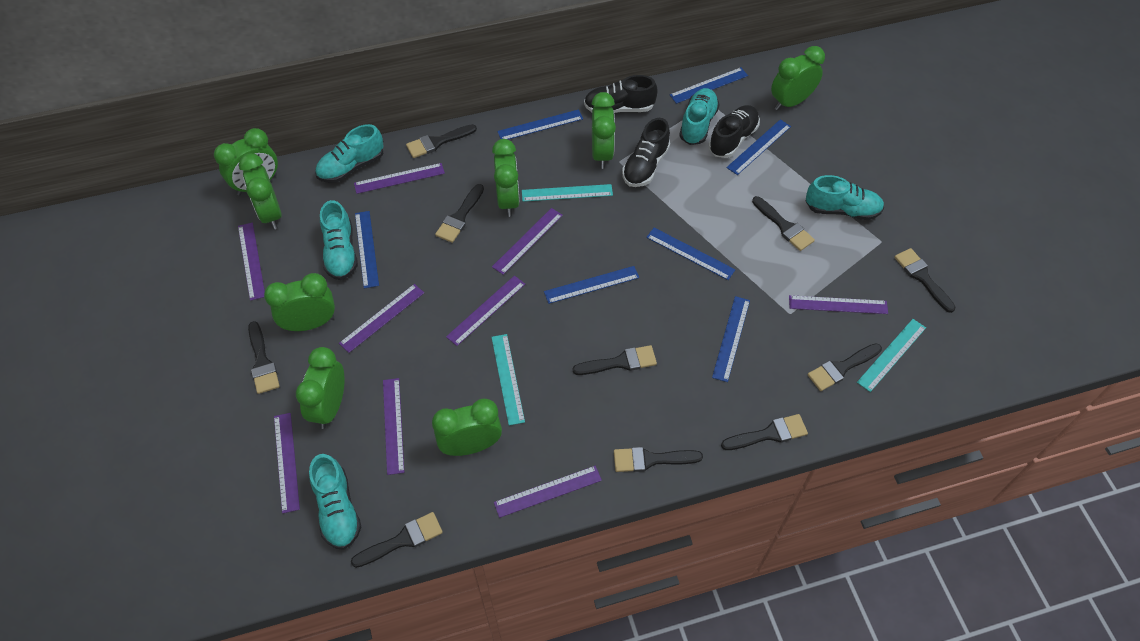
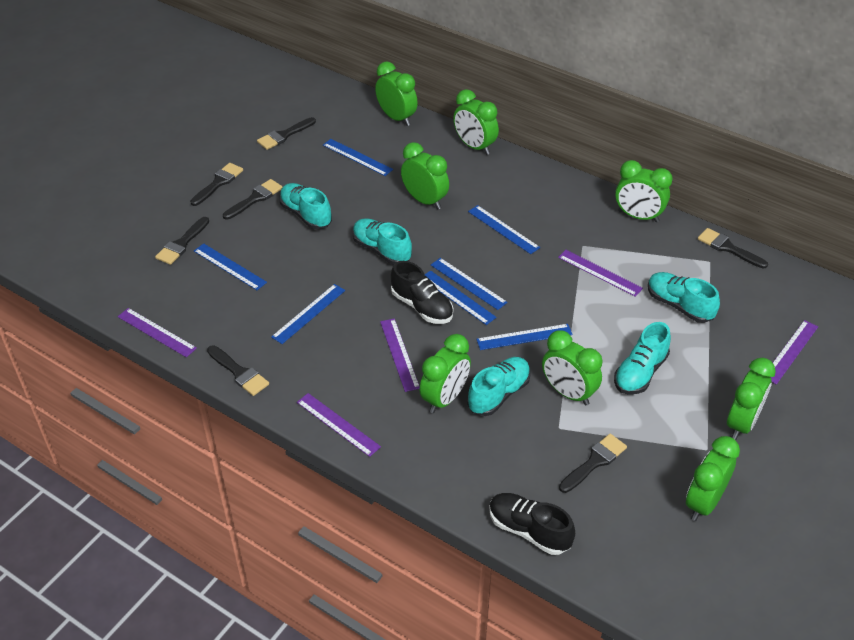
black brush: [248,321,280,394] [351,512,443,568] [406,124,477,158] [435,184,484,243] [573,345,657,375] [614,447,703,472] [721,414,808,450] [752,196,815,251] [808,343,882,391] [894,248,955,313] = 10 -> [155,217,209,265] [190,163,243,206] [207,345,269,396] [223,179,282,220] [257,117,316,150] [559,434,627,493] [698,228,768,269] = 7
black shoe: [584,75,658,113] [622,118,670,187] [709,105,760,158] = 3 -> [391,261,453,324] [489,493,575,555] = 2
purple ruler: [238,223,265,301] [274,413,300,514] [339,284,424,353] [354,163,445,194] [383,378,404,475] [446,276,525,346] [492,208,563,275] [494,466,602,518] [789,295,888,314] = 9 -> [118,308,197,357] [297,393,381,457] [380,318,420,392] [558,250,643,297] [771,320,818,385] = 5
turquoise ruler: [492,334,525,425] [522,184,613,202] [857,319,926,392] = 3 -> none = 0

